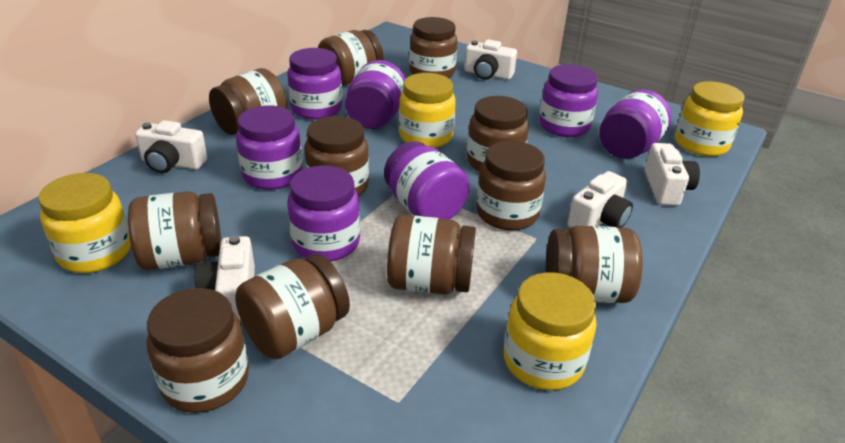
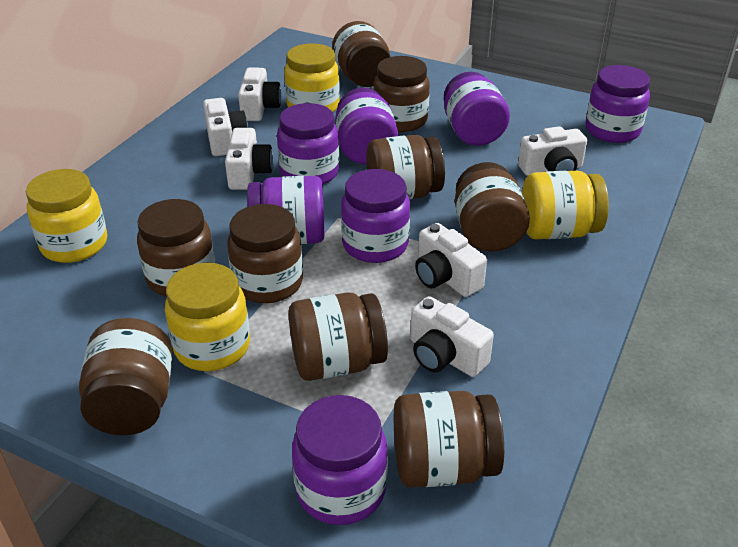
brown jar: [128,191,221,270] [147,288,249,413] [209,68,287,135] [235,254,350,359] [304,116,369,196] [318,30,384,86] [387,215,476,294] [409,17,457,78] [467,96,529,172] [476,141,546,230] [546,226,643,303] = 11 -> [79,318,172,435] [137,199,215,297] [227,204,303,303] [289,292,388,381] [332,21,390,87] [366,135,445,199] [374,56,430,132] [394,391,504,488] [455,162,530,252] = 9
white camera: [135,120,207,173] [195,235,255,320] [464,39,517,80] [567,171,633,228] [645,143,700,206] = 5 -> [203,98,248,156] [225,128,273,190] [238,67,281,121] [410,296,494,377] [415,223,487,297] [518,126,587,176] = 6

